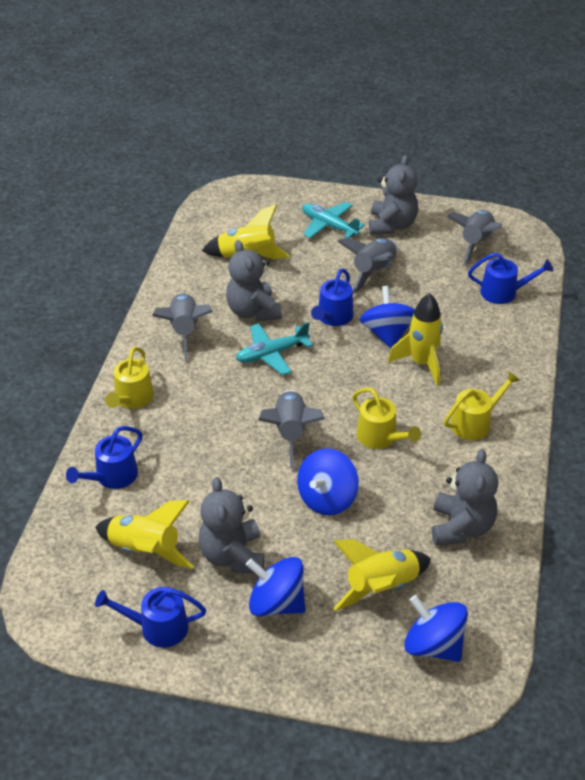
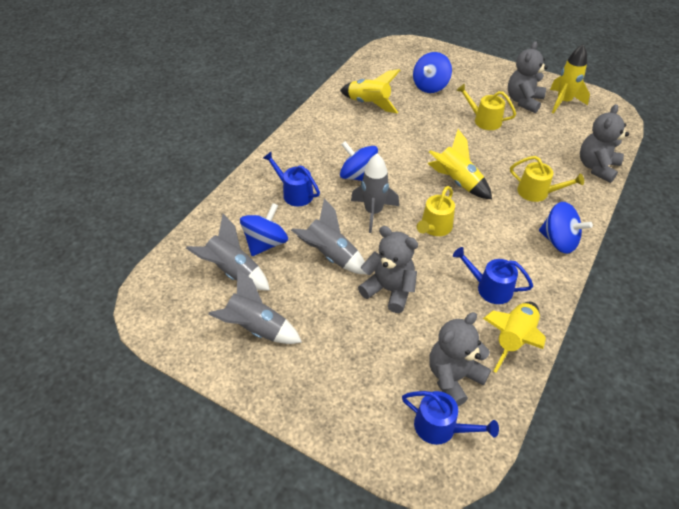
blue watering can: [66,426,142,489] [95,587,206,648] [311,268,354,326] [468,253,553,304] = 4 -> [263,151,320,206] [402,391,499,445] [453,247,533,304] = 3
turquoise plane: [236,322,313,375] [302,202,365,238] = 2 -> none = 0

